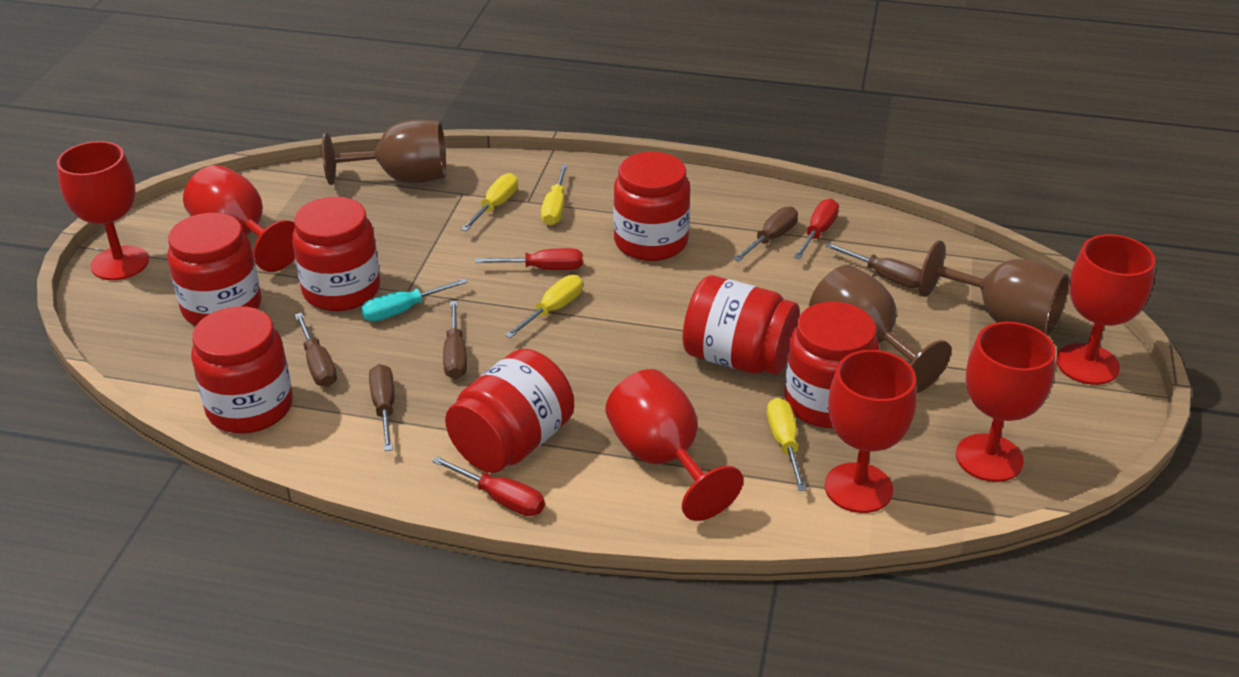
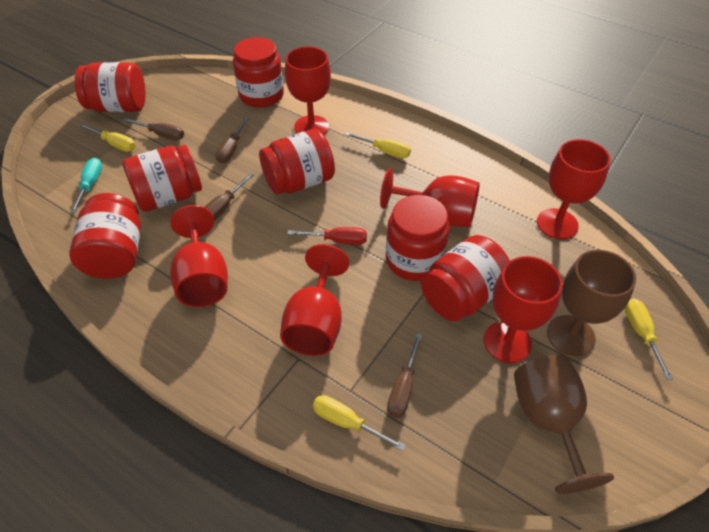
brown goblet: [322,120,446,185] [809,265,951,393] [919,240,1069,336] = 3 -> [514,355,614,494] [547,250,636,356] = 2
brown screwdriver: [295,313,337,387] [369,364,395,451] [443,301,467,379] [733,206,798,262] [825,242,922,288] = 5 -> [123,118,184,140] [205,173,254,221] [215,116,249,163] [387,333,422,418] = 4
red screwdriver: [432,456,545,516] [475,248,583,270] [794,199,839,259] = 3 -> [287,227,367,245] = 1

